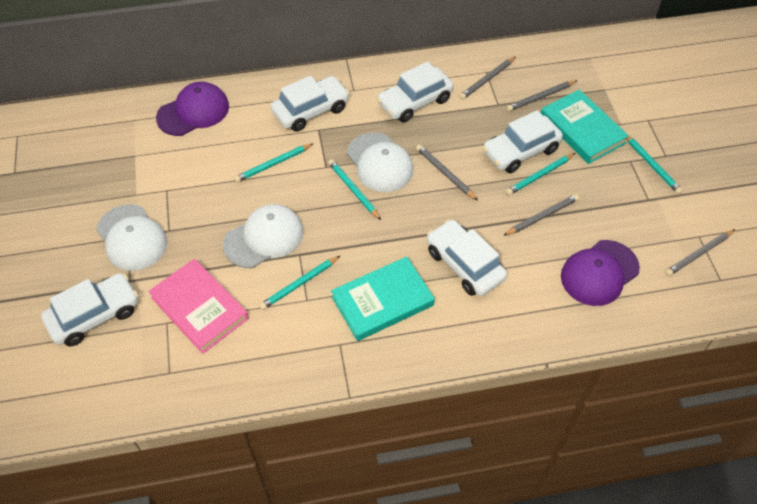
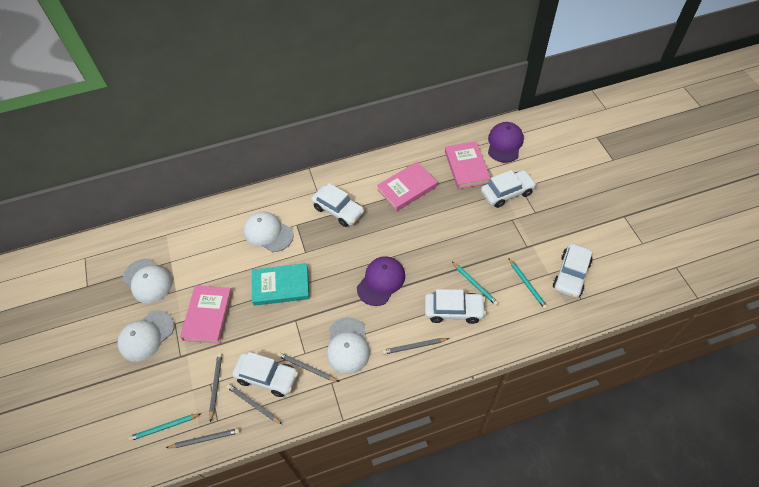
pink book: [148,259,249,354] = 1 -> [180,285,233,344] [377,162,437,211] [445,141,491,189] = 3
turquoise book: [331,257,435,341] [541,89,629,164] = 2 -> [252,263,310,306] = 1
turquoise pencil: [234,143,314,182] [259,255,341,310] [328,159,381,220] [506,153,575,195] [626,136,683,194] = 5 -> [128,414,200,441] [452,262,499,306] [509,259,548,309] = 3
white cap: [96,204,167,271] [223,204,303,268] [347,132,413,192] = 3 -> [118,310,174,362] [123,258,172,303] [244,211,294,252] [327,317,370,374] = 4

